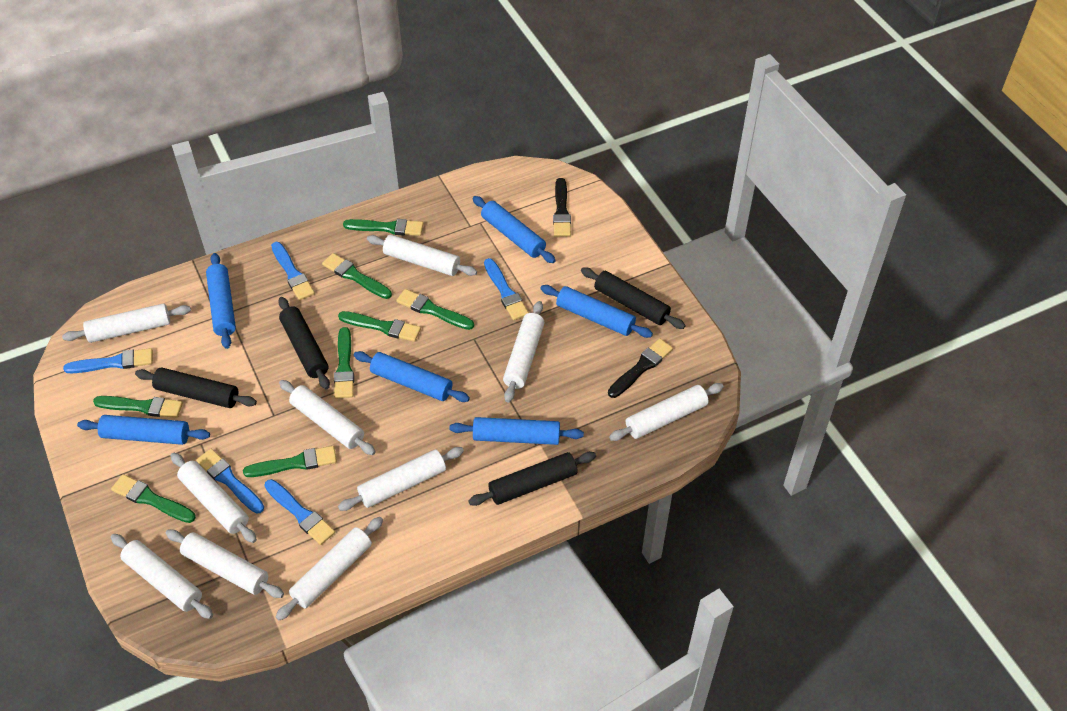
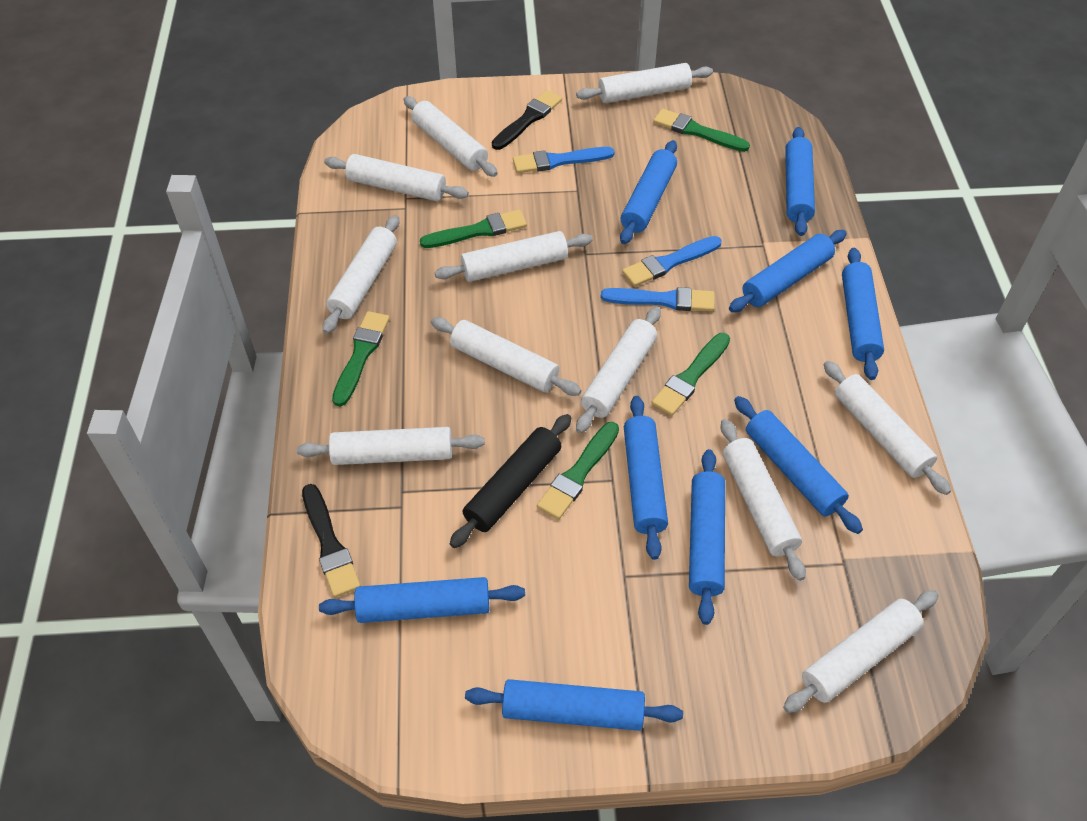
black rolling pin: [135,368,257,408] [278,297,330,389] [468,452,596,506] [581,267,686,329] = 4 -> [450,414,571,548] = 1
blue brush: [63,348,153,373] [196,449,264,514] [264,479,335,545] [271,242,315,300] [484,258,529,320] = 5 -> [513,147,615,173] [601,287,715,311] [622,236,722,287] = 3
blue rolling pin: [77,415,210,445] [206,253,236,349] [354,351,470,402] [449,417,584,445] [472,196,556,263] [540,285,653,338] = 6 -> [319,577,525,623] [465,679,683,731] [620,140,677,244] [624,396,668,560] [689,449,725,625] [729,230,847,312] [734,396,863,534] [785,127,815,236] [842,248,884,380] = 9
green brush: [93,396,183,418] [111,474,196,523] [243,446,337,477] [322,253,392,299] [334,327,354,398] [338,311,421,342] [343,219,423,236] [396,289,474,330] = 8 -> [332,311,390,407] [420,210,527,248] [537,422,619,519] [652,333,730,416] [653,109,750,152] = 5
white rolling pin: [62,303,191,343] [111,534,213,619] [166,529,284,598] [171,453,257,543] [276,517,383,620] [279,380,376,455] [338,447,464,511] [367,234,477,276] [503,301,545,403] [609,383,724,441] = 10 -> [297,427,485,465] [322,215,399,334] [324,154,469,201] [404,96,498,177] [431,317,581,396] [435,231,593,282] [576,63,713,103] [576,307,661,433] [721,419,806,581] [783,590,939,713] [823,361,951,495] = 11

